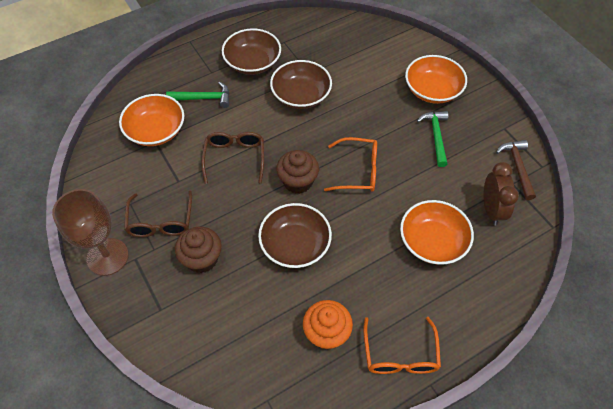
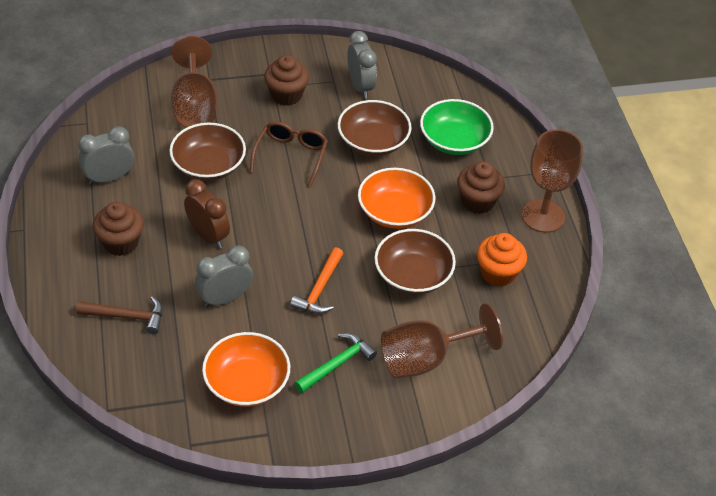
brown cupcake: [175,226,222,273] [276,150,319,194] = 2 -> [93,202,144,256] [264,55,309,106] [457,161,505,214] = 3
brown glasses: [124,191,192,237] [201,132,264,184] = 2 -> [250,121,328,187] = 1
brown goblet: [52,189,128,276] = 1 -> [171,36,218,128] [381,303,503,379] [522,129,583,233] = 3
green bowl: none = 0 -> [420,99,494,155] = 1
green hammer: [166,82,229,108] [417,111,448,167] = 2 -> [295,333,377,393] = 1
grey clock: none = 0 -> [78,126,134,184] [195,245,253,307] [347,31,377,99] = 3
orange bowl: [119,94,184,146] [400,200,474,265] [405,55,467,104] = 3 -> [202,332,290,407] [358,168,436,229] = 2
orange glasses: [324,137,377,192] [363,317,441,374] = 2 -> none = 0
orange hammer: none = 0 -> [290,247,344,314] = 1

